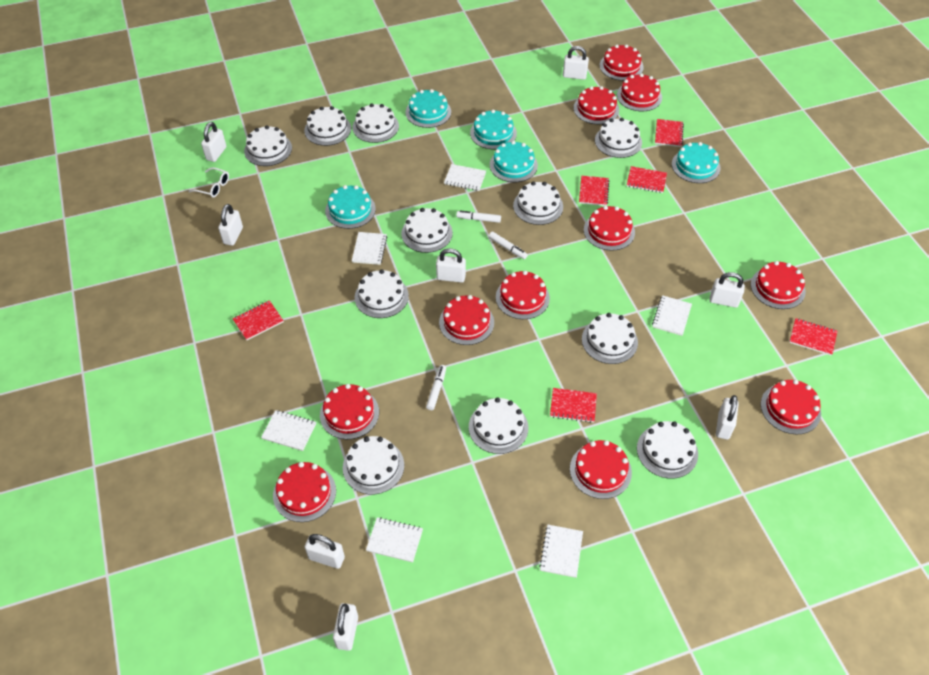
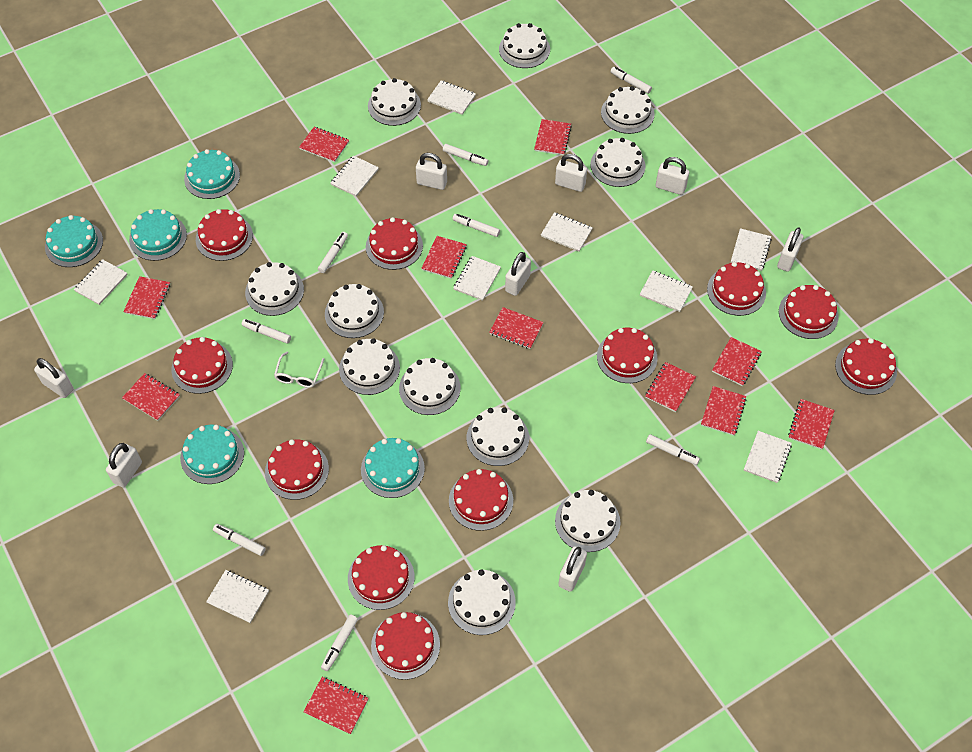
red notebook: [233,300,284,340] [550,388,597,423] [579,176,609,206] [627,166,667,193] [655,119,684,147] [789,318,837,355] = 6 -> [122,373,180,421] [123,276,170,319] [299,127,349,162] [303,677,369,734] [421,236,467,279] [489,307,544,349] [534,119,572,156] [645,362,696,412] [701,386,747,436] [712,337,762,386] [788,399,835,450] = 11
white marker: [426,365,446,410] [456,210,501,223] [489,232,528,259] = 3 -> [213,524,266,556] [242,319,291,344] [318,232,348,273] [321,614,358,671] [443,144,488,166] [453,214,500,237] [611,67,652,94] [646,434,700,465] = 8
white notebook: [261,410,316,451] [352,232,387,265] [366,517,423,563] [444,164,486,191] [539,525,583,578] [652,295,692,336] = 6 -> [74,259,128,305] [206,570,269,623] [331,155,379,197] [427,80,476,115] [453,256,501,301] [541,212,593,252] [640,270,693,312] [731,228,772,271] [744,431,792,483] = 9

